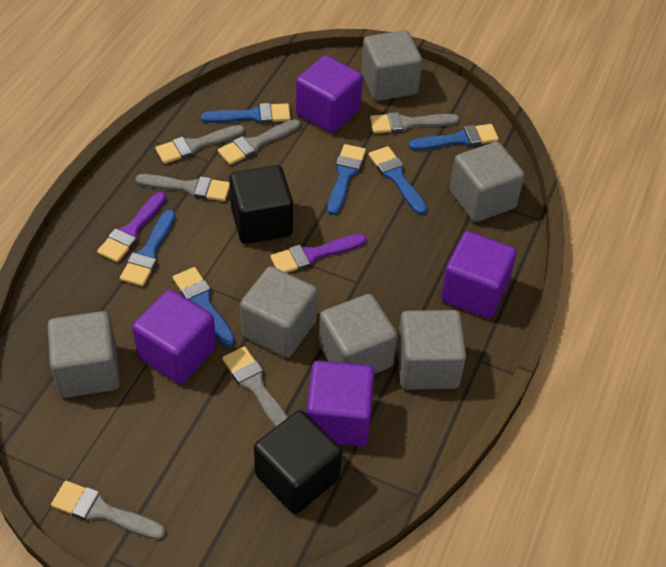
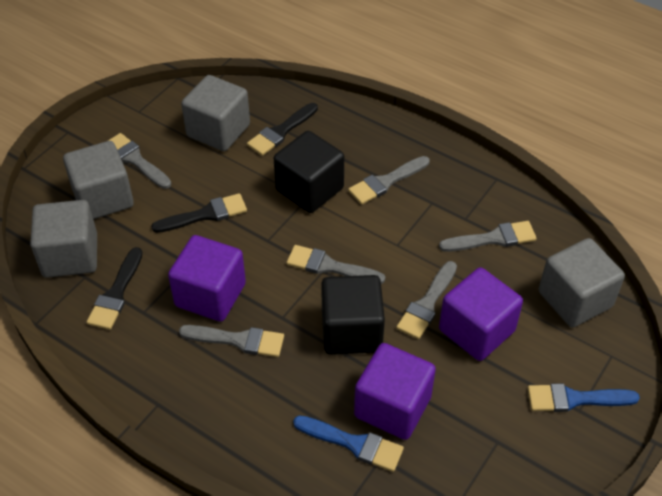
black brush: none = 0 -> [87,247,143,330] [151,193,247,233] [247,103,318,156] = 3
blue brush: [120,210,175,286] [173,267,235,347] [201,103,291,124] [327,144,366,215] [369,146,427,215] [409,124,499,150] = 6 -> [293,415,404,472] [528,383,640,412] = 2
grey cube: [48,311,120,398] [240,266,318,358] [319,294,398,374] [361,30,422,101] [397,310,466,390] [450,142,525,222] = 6 -> [30,200,97,278] [63,141,134,219] [181,75,250,151] [539,238,625,327] = 4
purple brush: [97,192,166,262] [270,234,367,273] = 2 -> none = 0
purple cube: [132,289,216,384] [296,55,363,133] [306,360,374,447] [441,231,517,318] = 4 -> [168,235,246,322] [354,343,436,440] [439,267,523,361] = 3

